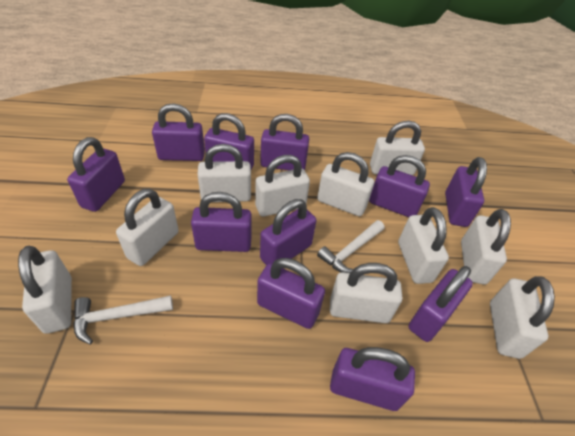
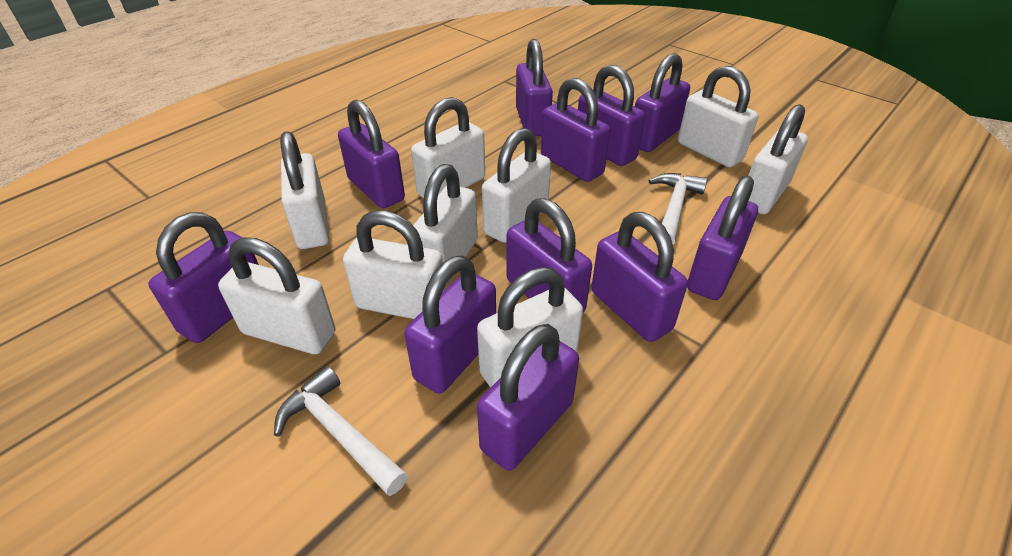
white padlock: [18,246,72,334] [116,188,179,266] [198,144,251,202] [255,155,310,217] [317,152,374,216] [330,263,402,323] [370,121,425,175] [398,207,449,284] [461,209,511,285] [490,276,555,359] = 10 -> [218,237,336,354] [280,131,329,249] [343,211,446,319] [411,97,485,199] [413,164,478,285] [477,267,583,388] [482,128,551,243] [678,66,758,167] [748,104,808,214] = 9

